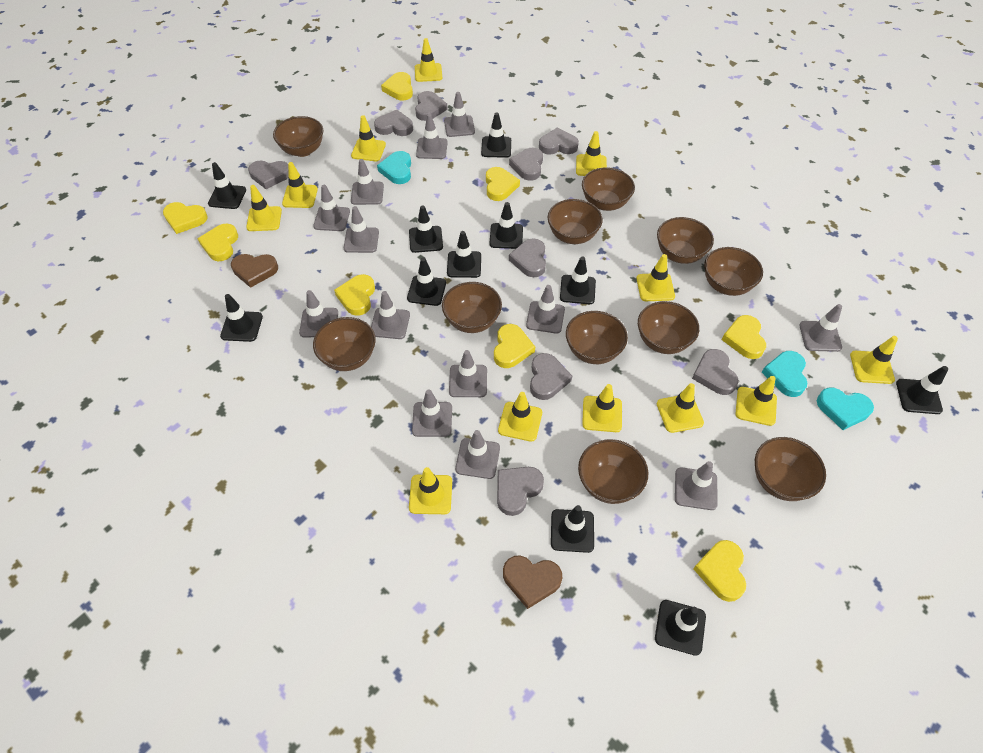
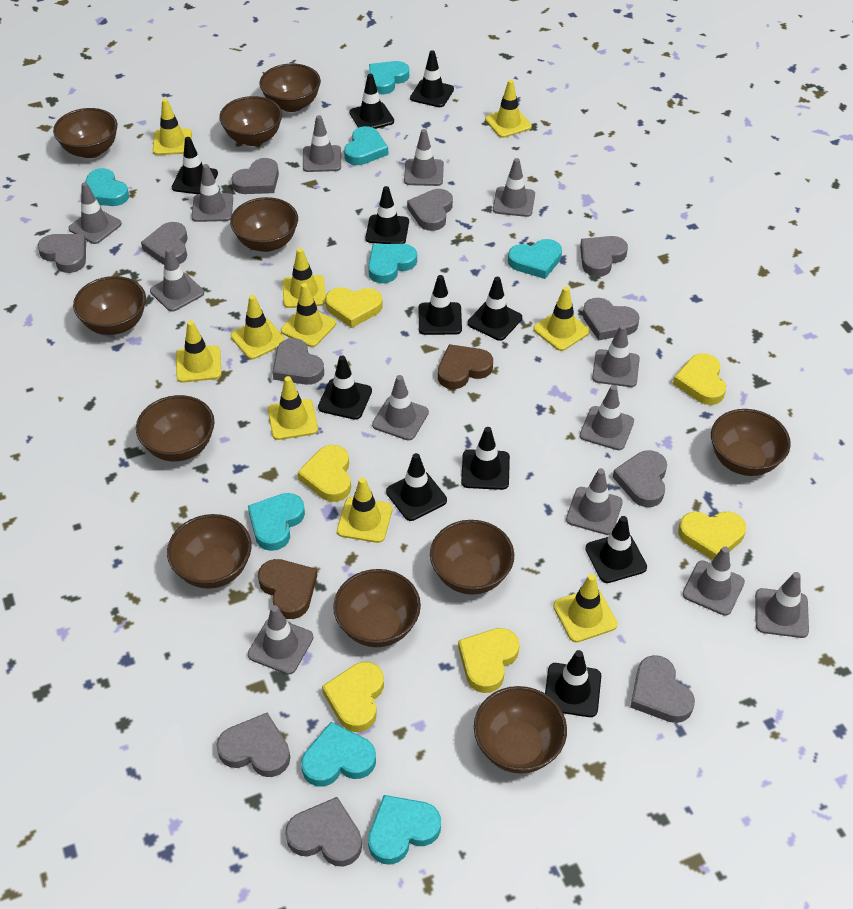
grey heart: [248,160,289,189] [374,110,413,136] [415,91,448,121] [497,467,544,516] [509,148,543,181] [509,239,546,277] [530,353,572,400] [539,127,579,155] [692,349,739,395] = 9 -> [37,234,86,273] [141,222,188,265] [216,713,290,777] [231,158,279,194] [273,338,324,385] [285,797,362,867] [407,189,453,231] [580,236,628,277] [583,298,640,340] [613,450,667,507] [630,655,695,723] = 11
turquoise heart: [377,151,411,184] [762,351,807,397] [817,387,874,430] = 3 -> [85,168,129,206] [248,493,305,551] [301,722,376,786] [344,126,388,165] [368,244,417,283] [368,795,441,865] [369,61,409,94] [508,239,562,279] = 8
yellow heart: [163,202,208,234] [197,224,238,261] [334,274,375,316] [381,72,413,101] [486,167,520,201] [494,324,535,368] [693,540,746,602] [722,315,766,359] = 8 -> [298,445,351,502] [322,662,384,732] [325,287,383,328] [458,628,520,693] [673,353,726,405] [678,511,746,560] = 6
yellow traffic cone: [246,185,282,231] [282,162,318,208] [351,115,386,161] [409,467,452,514] [415,38,442,82] [498,392,542,442] [576,131,607,176] [582,384,622,432] [636,254,675,301] [657,383,704,433] [735,376,777,426] [850,336,898,384] = 12 -> [153,99,192,155] [176,320,222,383] [231,295,286,359] [268,376,318,440] [281,283,336,347] [282,248,326,308] [337,477,393,543] [485,80,532,138] [533,286,590,351] [553,574,618,643] = 10

